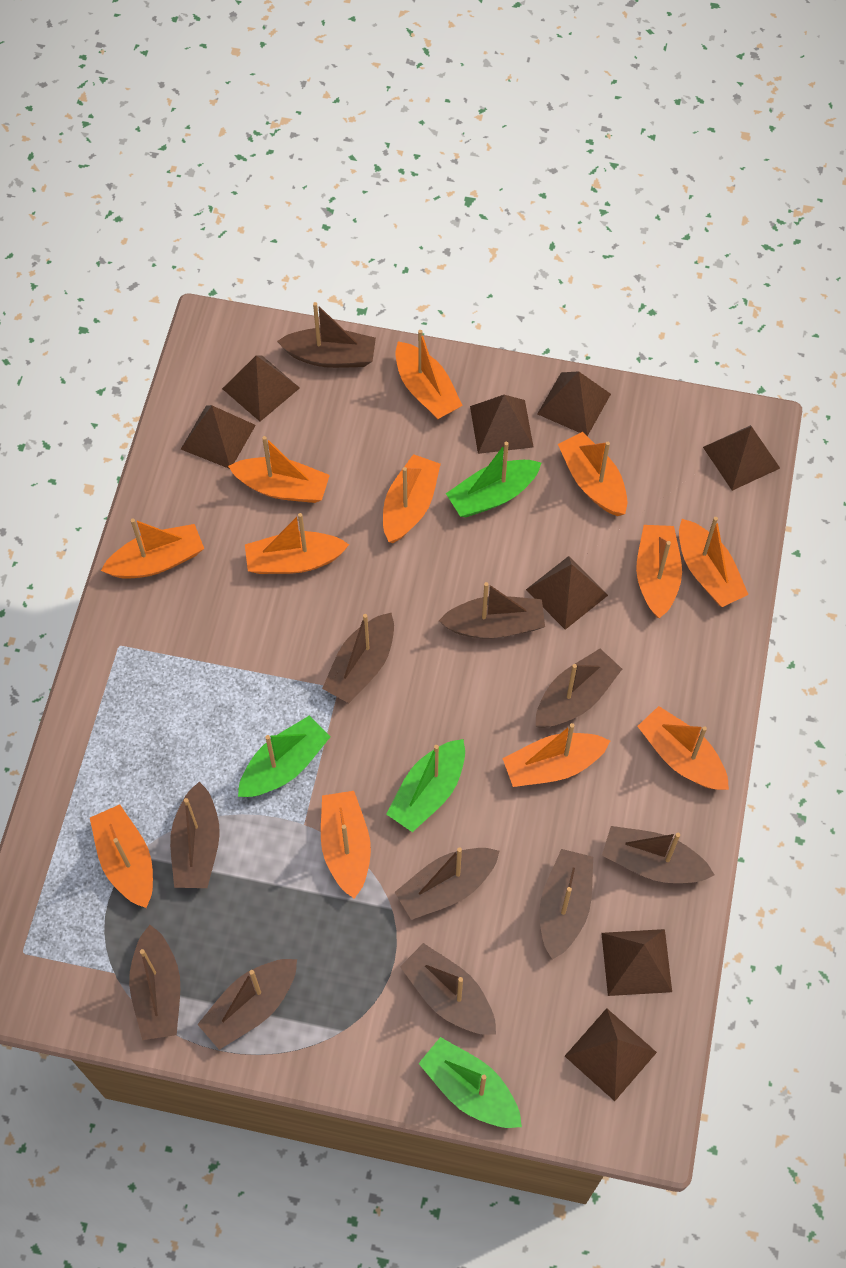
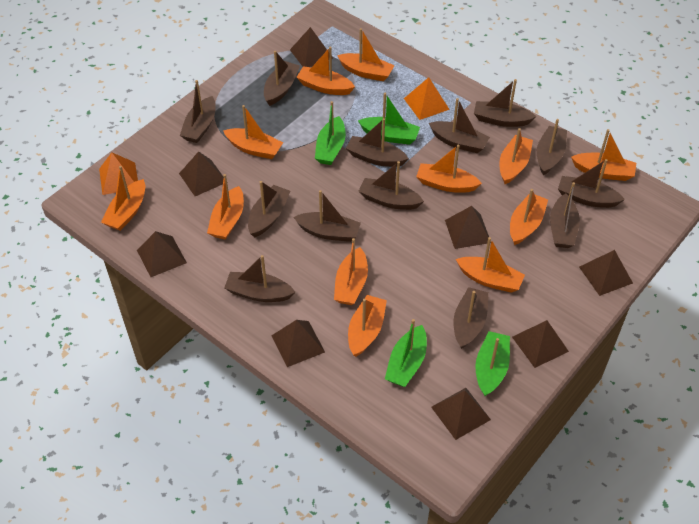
brown boat: [129,925,180,1040] [170,781,220,888] [197,959,297,1050] [277,302,376,368] [322,613,394,703] [395,847,500,920] [400,943,496,1035] [439,582,545,638] [536,649,622,728] [539,849,593,960] [602,826,714,883] = 11 -> [180,80,216,143] [224,255,295,302] [248,181,290,238] [264,51,300,106] [294,190,361,242] [346,118,409,167] [358,161,424,210] [429,98,490,153] [453,287,489,349] [474,79,536,127] [537,119,567,175] [550,182,580,248] [558,159,625,208] = 13
orange pyramid: none = 0 -> [99,152,138,195] [404,77,450,120] = 2

